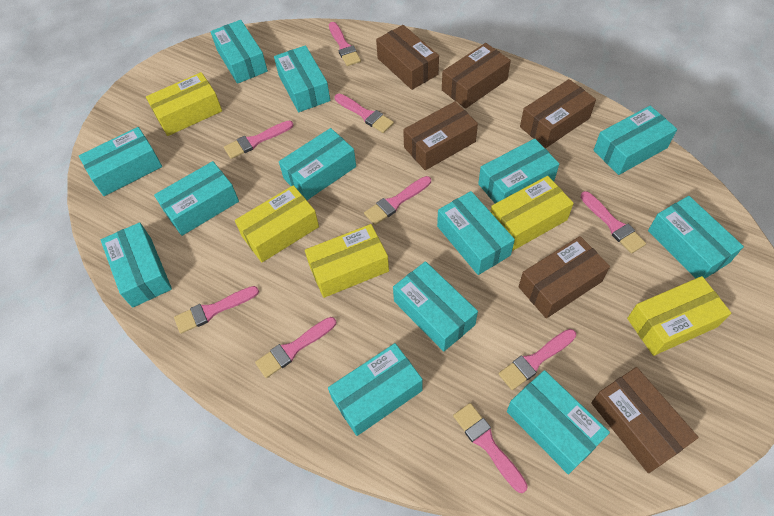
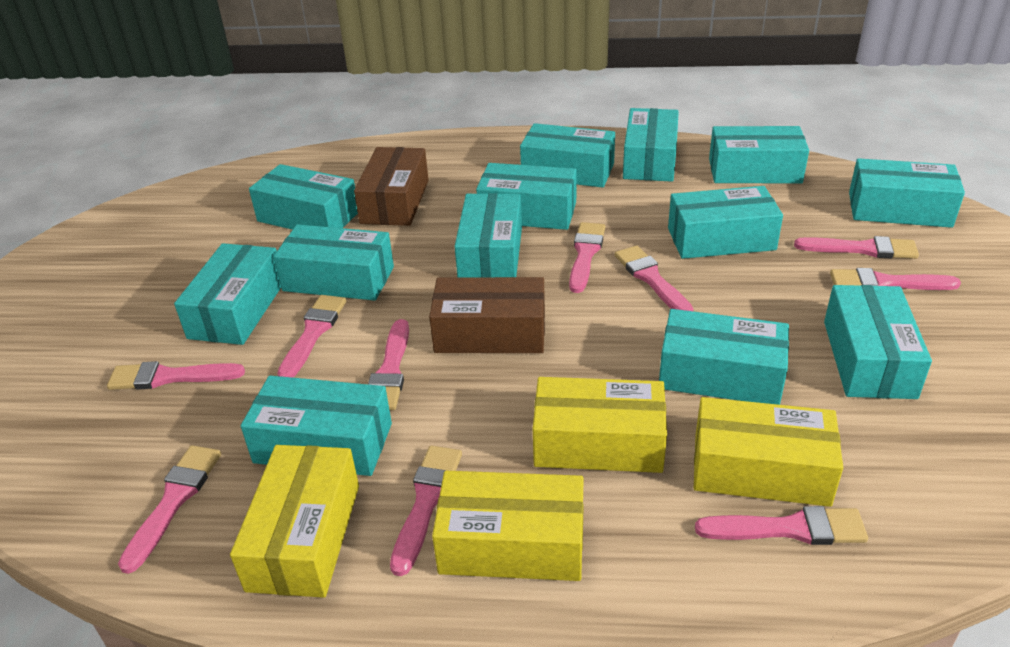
brown box: [376,25,439,90] [403,101,478,170] [442,43,511,109] [519,236,610,318] [520,79,596,148] [591,367,698,473] = 6 -> [354,147,429,226] [429,277,545,353] = 2
pink brush: [174,286,259,334] [224,121,293,159] [255,317,336,378] [329,22,361,66] [335,93,394,133] [364,176,431,225] [453,403,528,493] [498,329,576,390] [580,191,646,254] = 9 -> [107,361,245,390] [118,445,221,574] [277,295,346,378] [368,319,409,410] [390,445,462,576] [569,222,605,293] [615,246,694,311] [695,506,868,545] [794,236,919,259] [830,268,961,290] = 10
yellow box: [146,72,222,136] [235,185,319,262] [305,224,389,298] [490,176,574,251] [627,276,731,356] = 5 -> [230,445,359,598] [432,471,584,581] [533,377,667,473] [694,397,843,507] = 4

